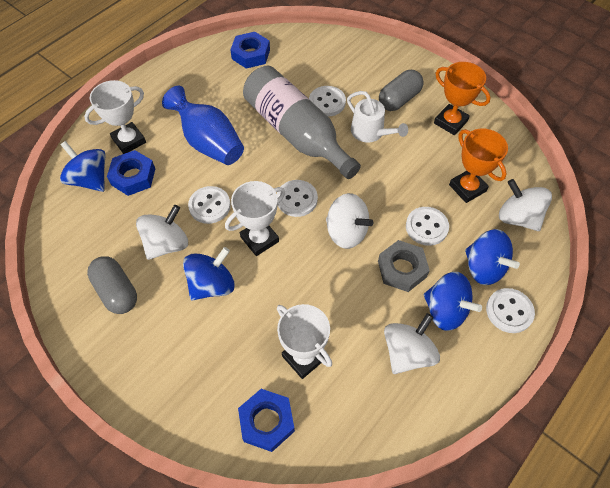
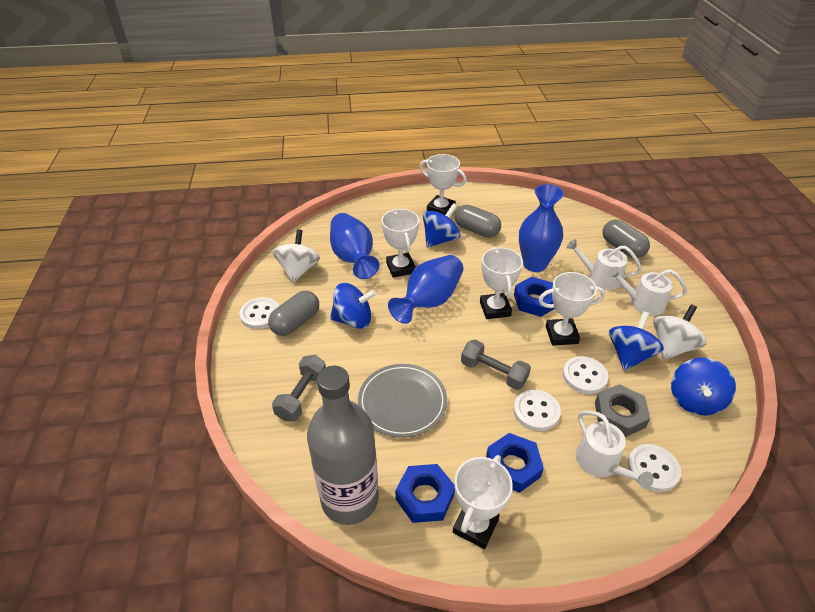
blue vase: [162,86,244,165] = 1 -> [330,213,380,279] [388,255,463,324] [519,184,564,272] = 3
grey capsule: [87,256,137,314] [379,70,424,111] = 2 -> [268,291,319,336] [455,205,501,238] [603,220,650,258] = 3
grey dumbbell: none = 0 -> [272,355,326,421] [461,340,531,390] = 2
grey plate: none = 0 -> [358,364,447,437] = 1
orange trophy: [434,62,491,135] [449,129,508,203] = 2 -> none = 0
white button: [188,186,231,224] [277,180,318,217] [309,86,346,116] [406,207,449,246] [486,288,535,333] = 5 -> [240,297,279,329] [513,390,561,431] [563,356,608,394] [627,444,681,492] = 4
white spinning top: [136,205,188,260] [326,193,374,249] [384,313,440,374] [499,179,552,231] = 4 -> [273,229,320,283] [653,304,707,360] = 2
white trophy: [84,80,146,154] [225,181,285,256] [277,304,332,379] = 3 -> [381,209,419,278] [420,154,467,215] [453,455,513,549] [480,247,523,319] [538,272,605,345] = 5
white watering can: [347,91,408,143] = 1 -> [566,239,642,290] [576,411,654,489] [608,267,687,316] = 3

